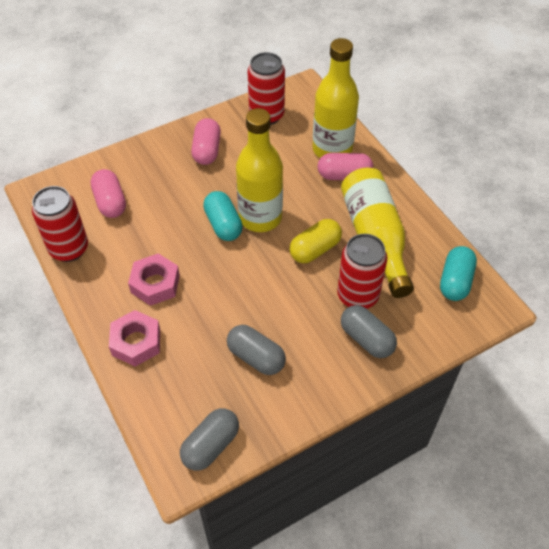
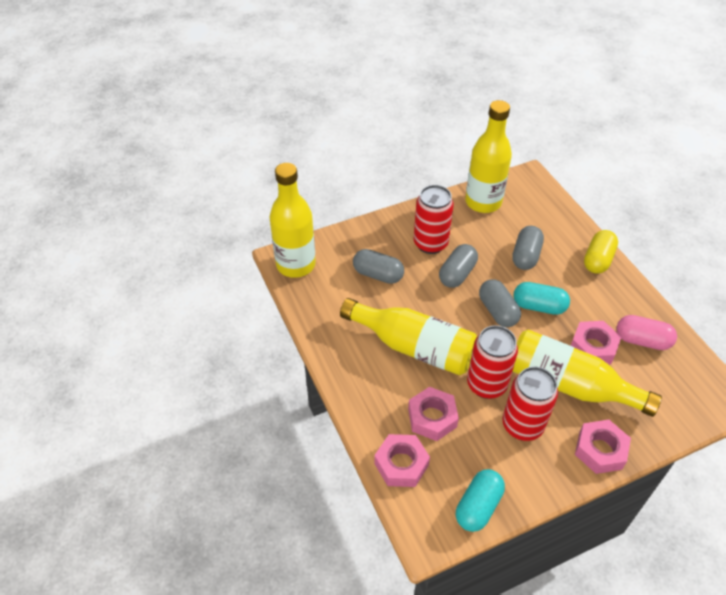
grey capsule: [180,408,239,471] [227,325,286,375] [341,305,397,358] = 3 -> [353,249,404,284] [439,244,478,288] [479,279,521,327] [512,226,544,270] = 4
pink capsule: [90,169,126,218] [191,118,221,165] [318,153,373,180] = 3 -> [616,315,677,350] = 1
pink nut: [109,310,160,367] [128,253,180,306] = 2 -> [374,434,430,487] [408,387,459,441] [571,321,621,365] [575,420,631,474] = 4
yellow bottle: [236,108,283,232] [312,38,359,158] [341,168,414,298] = 3 -> [270,163,316,278] [340,298,477,375] [465,100,512,213] [512,329,662,417] = 4

